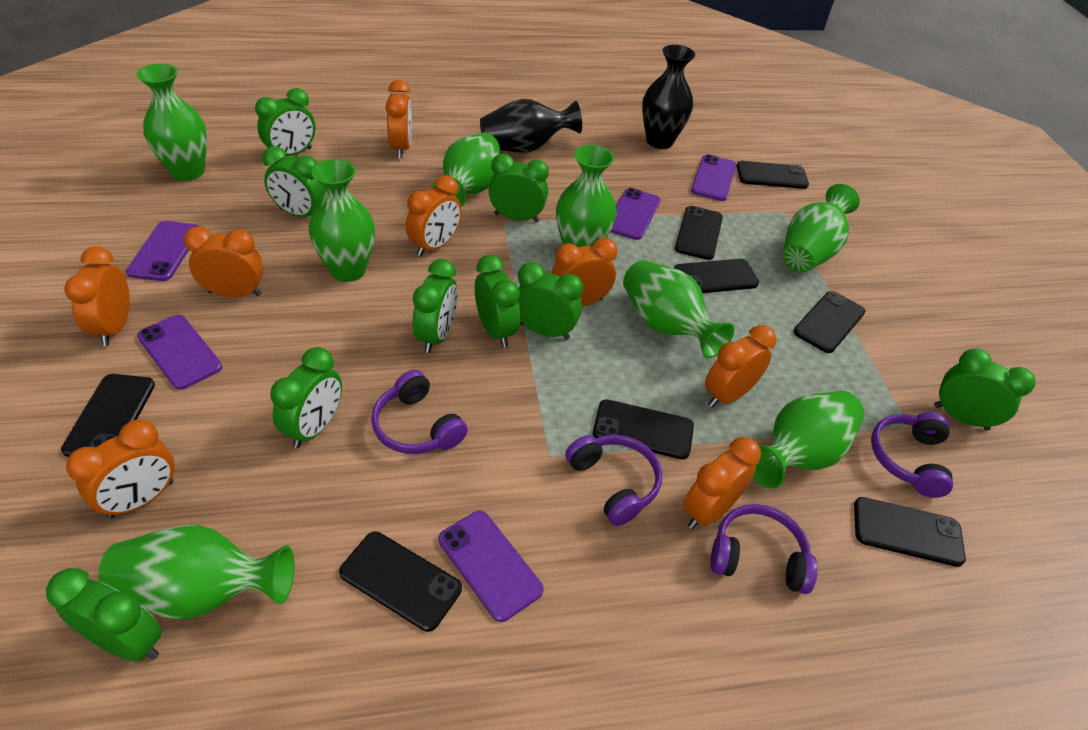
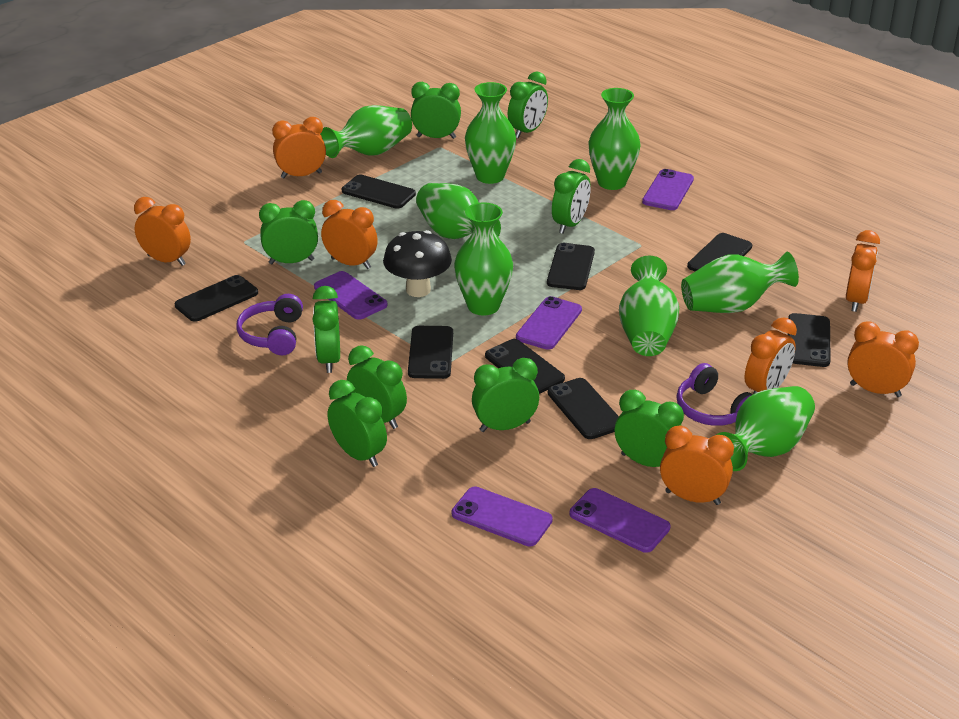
black mushroom: none = 0 -> [383,230,452,297] = 1
black vase: [480,99,582,153] [642,45,695,149] = 2 -> none = 0
orange clock: [64,246,130,346] [66,420,175,519] [184,226,264,297] [385,80,412,158] [406,175,461,256] [551,238,618,307] [683,437,761,529] [705,325,776,408] = 8 -> [134,197,191,266] [272,117,326,178] [321,200,378,269] [660,425,734,505] [745,317,797,394] [846,230,880,312] [847,321,919,397] = 7
purple headphones: [371,370,468,454] [565,435,662,526] [710,504,818,594] [871,412,953,498] = 4 -> [236,294,303,355] [676,363,753,426] = 2

